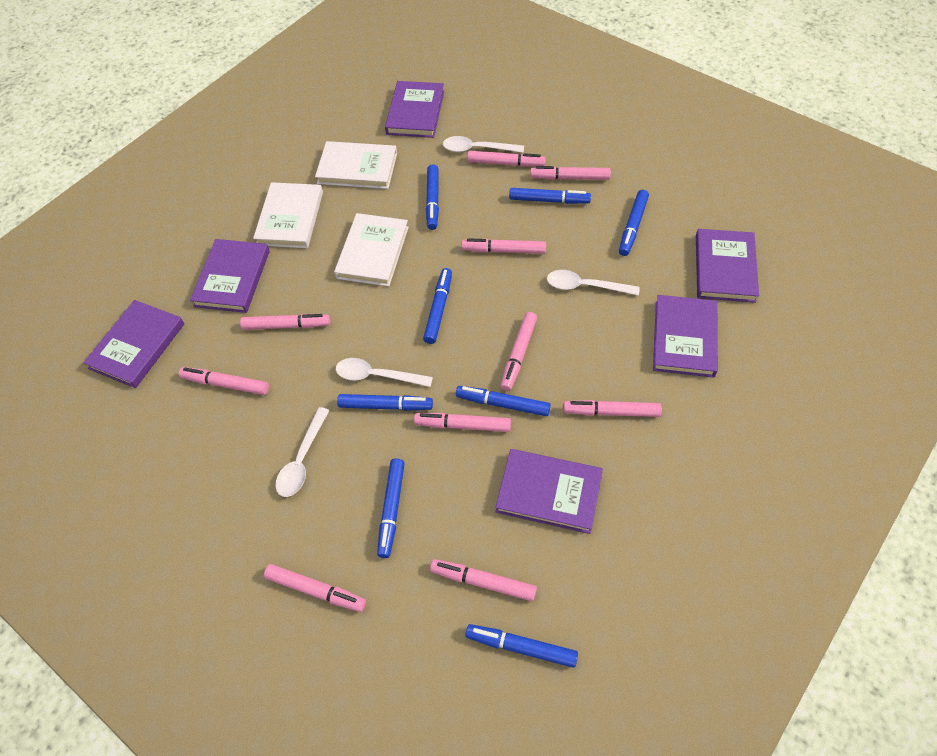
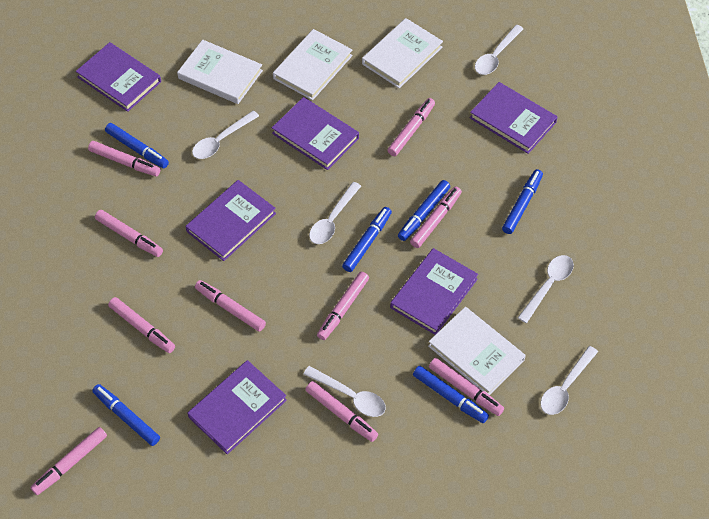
blue marker: [337,394,433,411] [377,459,405,558] [423,268,452,344] [426,165,439,230] [456,386,551,416] [465,624,578,668] [509,188,591,204] [619,190,649,256] = 8 -> [92,384,160,446] [105,123,169,168] [342,207,392,272] [398,180,450,241] [413,366,489,423] [502,169,543,234] = 6
white book: [253,182,323,248] [315,141,397,189] [334,213,409,287] = 3 -> [177,40,263,104] [273,29,353,100] [362,18,443,88] [428,307,526,395] = 4
white spoon: [275,407,330,497] [336,358,433,387] [443,136,524,153] [547,270,640,296] = 4 -> [192,111,259,159] [303,366,386,417] [309,182,361,244] [475,25,523,75] [518,255,574,323] [541,346,598,415] = 6

